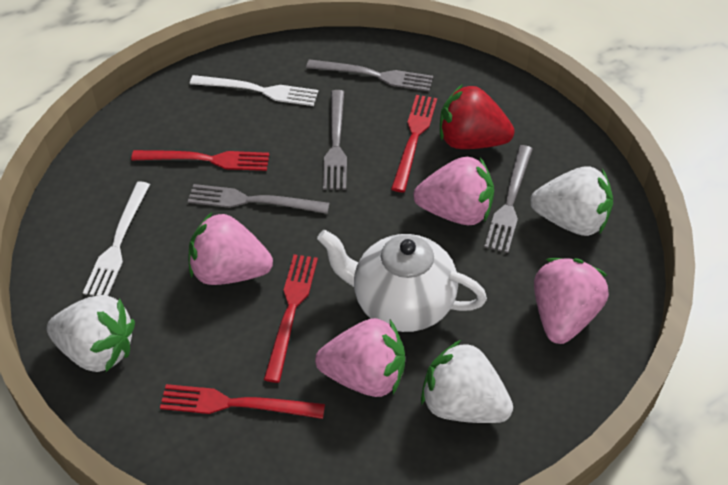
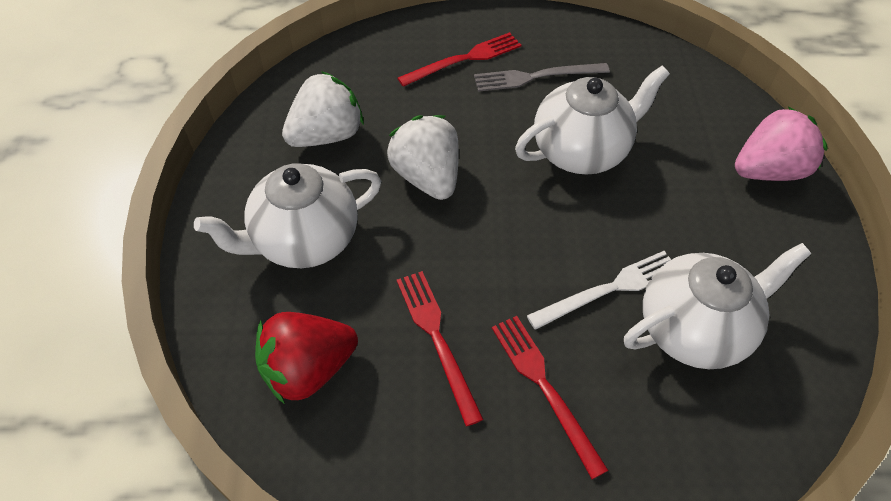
grey fork: [188,184,330,214] [306,59,433,91] [323,90,347,190] [484,145,533,253] = 4 -> [474,63,610,92] = 1
pink strawberry: [188,213,273,285] [315,318,405,397] [413,157,494,225] [534,258,609,344] = 4 -> [735,106,828,181] = 1
red fork: [131,150,269,171] [160,384,325,419] [264,254,318,383] [391,95,437,192] = 4 -> [397,32,521,87] [397,271,484,426] [492,316,608,479] = 3
white fork: [83,181,150,296] [190,75,318,106] = 2 -> [527,251,671,330] = 1
white strawberry: [47,295,135,372] [421,340,513,423] [530,166,613,236] = 3 -> [282,71,364,147] [387,115,459,200] = 2
white teapot: [317,230,487,332] = 1 -> [194,164,381,268] [515,65,670,175] [624,243,812,369] = 3

